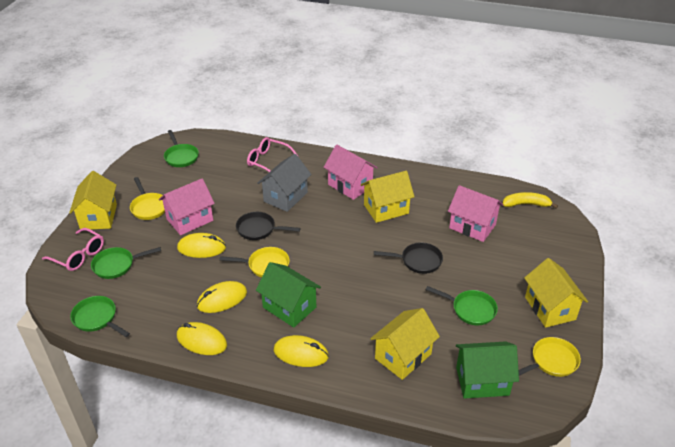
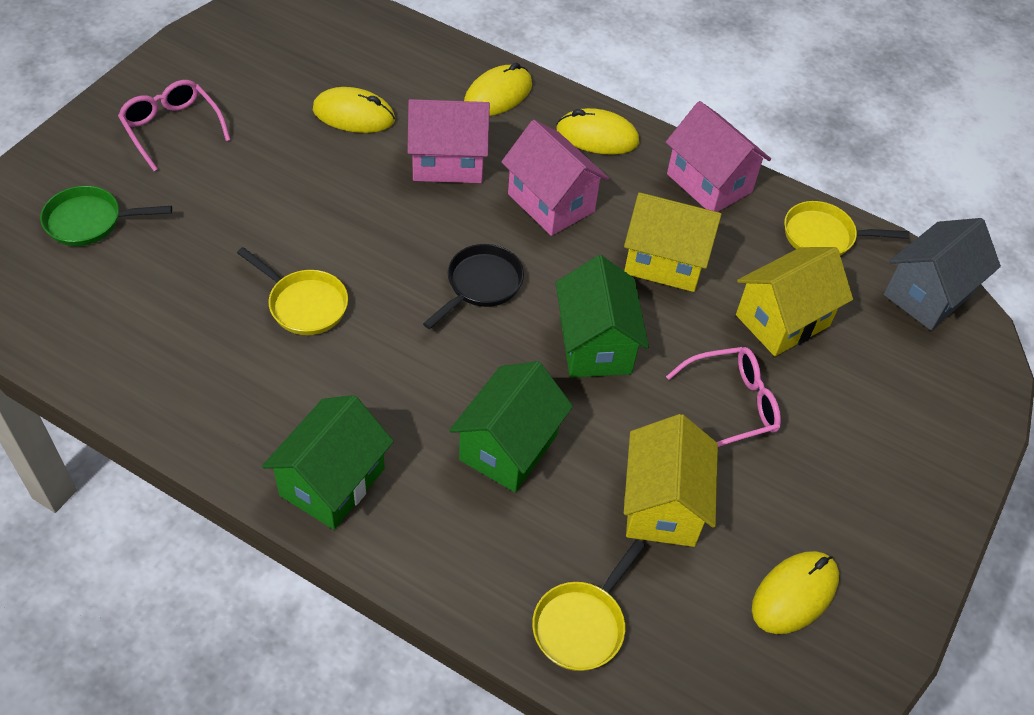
black pan: [236,212,301,240] [374,242,443,274] = 2 -> [423,244,524,329] = 1
green house: [256,262,321,328] [456,341,519,399] = 2 -> [262,395,394,530] [449,361,573,492] [556,255,649,378] = 3
green pan: [70,296,130,337] [91,247,161,279] [164,130,199,167] [426,286,498,325] = 4 -> [40,186,172,246] = 1
yellow banana: [503,192,558,209] = 1 -> none = 0
yellow house: [69,171,117,230] [361,171,414,223] [370,308,440,380] [524,258,588,328] = 4 -> [624,193,722,292] [624,414,718,547] [736,247,853,356] = 3

